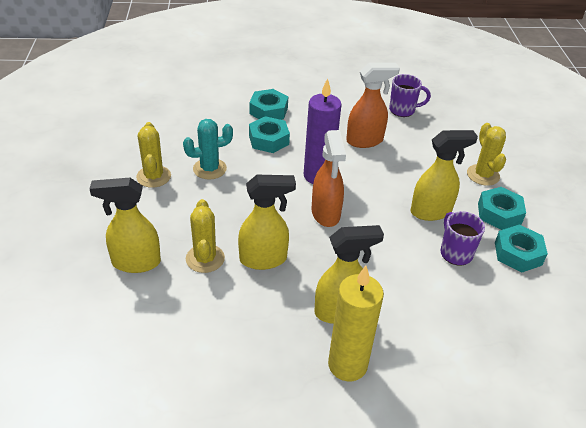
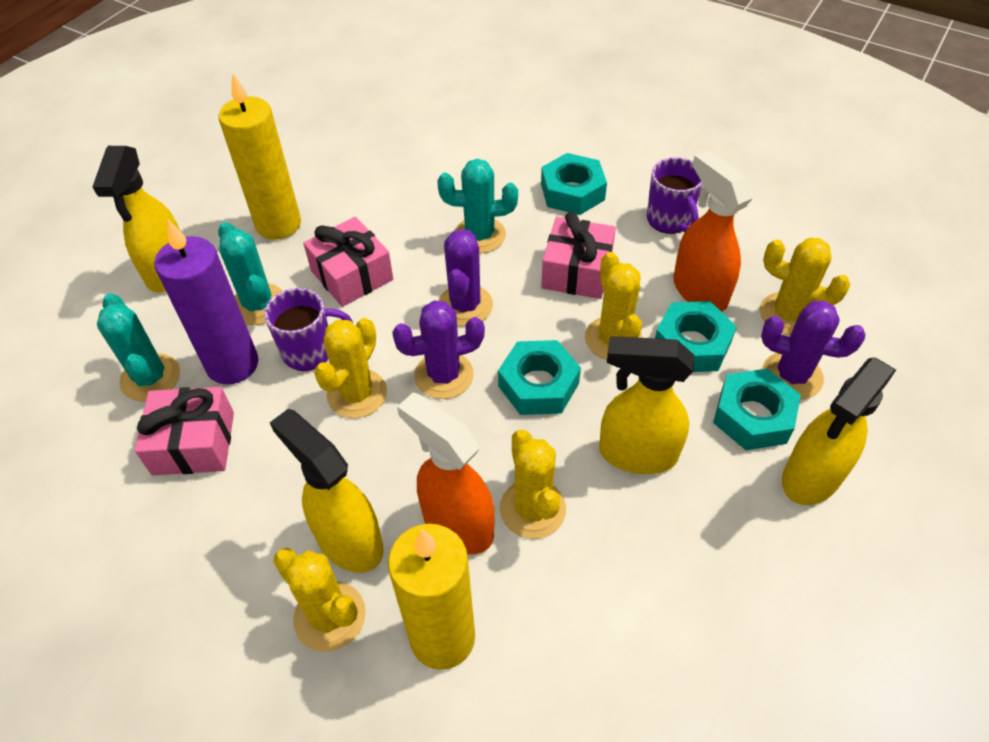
pink gift: none = 0 -> [135,387,234,475] [303,217,393,307] [541,211,616,299] = 3
purple cactus: none = 0 -> [392,300,485,399] [438,229,493,326] [761,300,865,400] = 3
turquoise cactus: [183,119,233,180] = 1 -> [97,293,180,402] [218,222,282,325] [437,159,518,254] = 3
yellow cactus: [136,122,171,188] [186,199,225,273] [467,123,506,186] = 3 -> [273,548,366,652] [314,318,387,418] [500,429,566,539] [585,252,643,360] [760,238,851,335] = 5
yellow candle: [328,266,384,381] = 1 -> [218,72,301,239] [388,524,475,670] = 2

